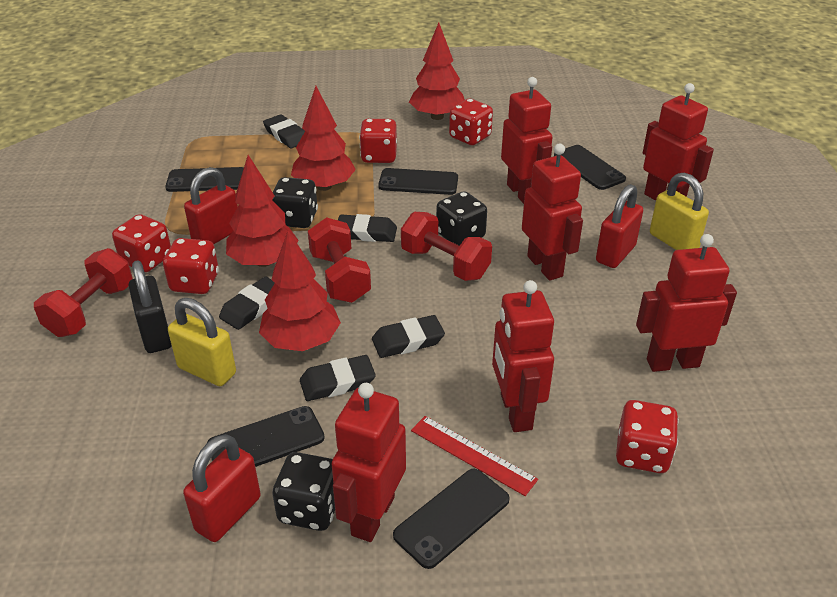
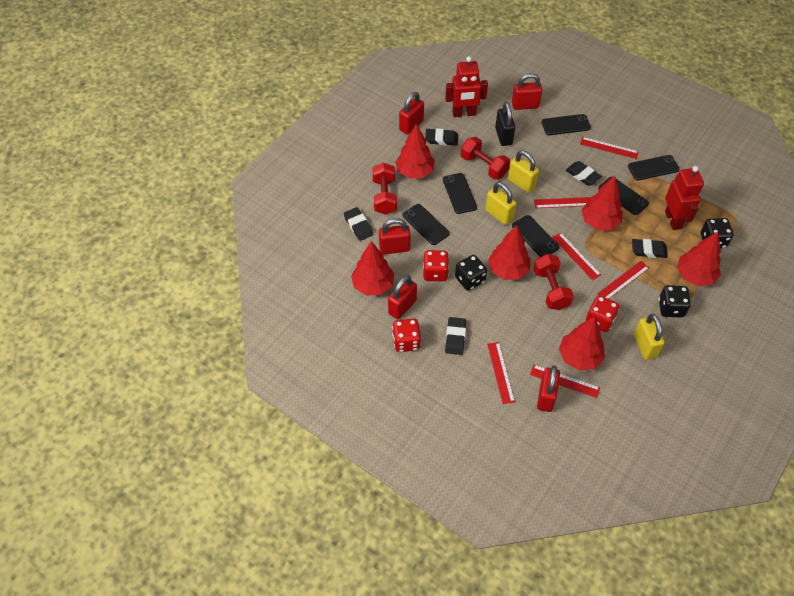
black phone: [165,167,244,192] [207,406,325,467] [378,168,458,195] [393,469,510,569] [554,145,626,190] = 5 -> [403,204,450,245] [443,173,477,214] [512,215,559,257] [542,114,591,136] [598,177,649,215] [628,155,679,181] = 6
red dice: [112,214,171,272] [163,238,219,294] [359,119,397,163] [449,99,493,145] [616,400,679,473] = 5 -> [392,318,421,352] [423,250,449,281] [586,295,619,332] = 3
red padlock: [183,434,261,542] [184,167,238,244] [596,184,643,268] = 3 -> [379,218,411,255] [388,275,417,319] [399,92,424,135] [512,73,542,110] [537,365,560,412] = 5
red robot: [331,383,406,542] [492,280,554,432] [501,77,553,204] [522,143,583,281] [636,234,737,372] [643,83,714,200] = 6 -> [445,56,488,117] [665,166,704,230] = 2
red ruler: [411,416,538,496] = 1 -> [487,342,515,404] [530,365,600,398] [534,197,591,208] [552,232,601,280] [580,137,639,159] [597,261,649,299] = 6
red tree: [226,155,298,267] [259,230,341,351] [291,86,356,191] [409,22,465,120] = 4 -> [351,241,394,296] [395,124,435,179] [488,226,531,280] [559,316,605,370] [581,176,623,230] [677,231,721,286] = 6
yellow padlock: [168,298,236,386] [650,173,709,250] = 2 -> [485,182,517,225] [508,150,539,193] [634,314,665,360] = 3

